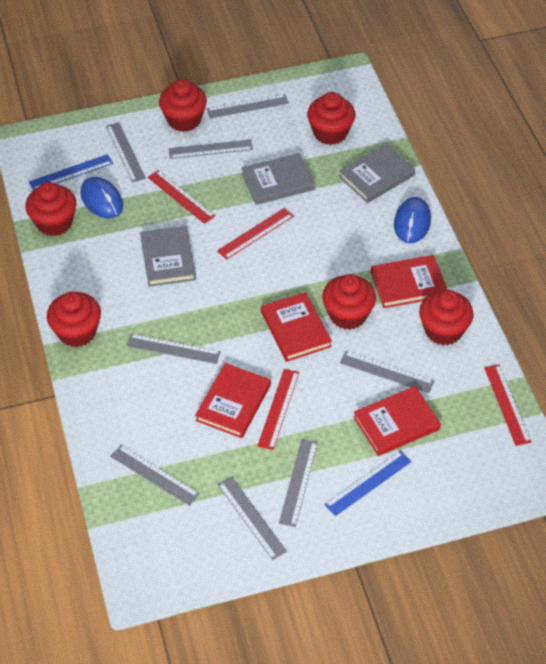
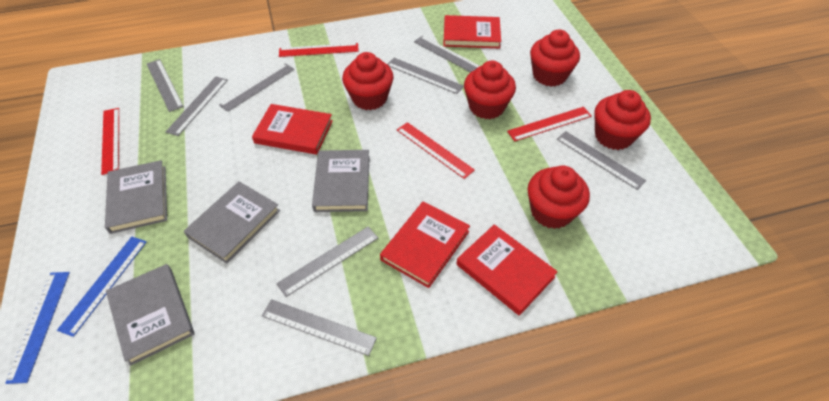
blue mouse: [80,177,123,218] [394,197,431,243] = 2 -> none = 0
grey book: [140,226,196,287] [241,153,315,205] [339,144,415,203] = 3 -> [105,160,167,234] [106,264,195,366] [184,181,280,264] [312,150,370,212] = 4
red cupcake: [25,182,76,236] [47,292,101,347] [159,79,207,132] [307,92,355,145] [322,274,376,330] [419,290,473,345] = 6 -> [342,52,394,110] [464,61,516,119] [528,166,590,229] [530,30,580,87] [594,90,651,150] = 5

